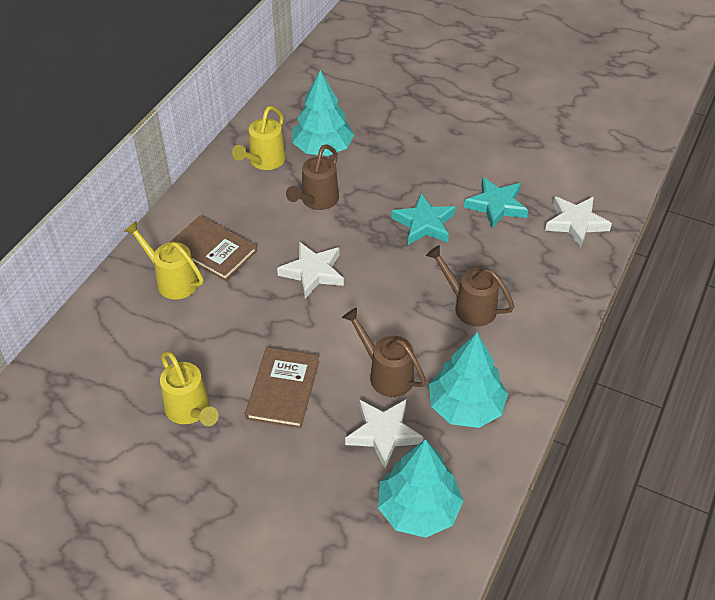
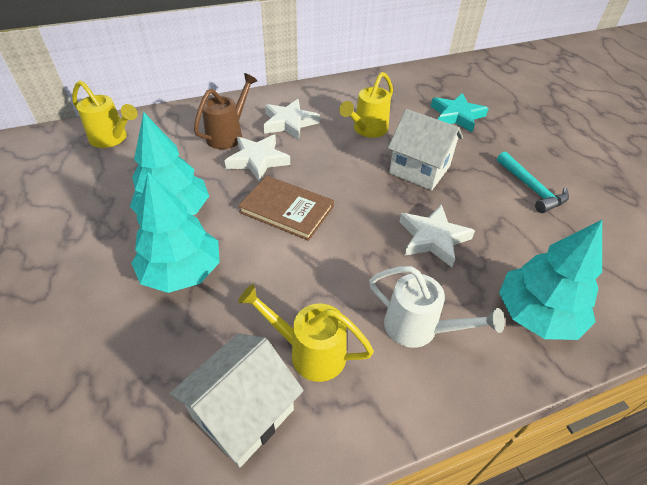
brown book: [169,215,257,281] [245,347,319,429] = 2 -> [238,176,334,241] = 1
brown watering can: [286,144,339,210] [342,308,426,397] [426,245,514,326] = 3 -> [194,73,258,149] = 1
turquoise hammer: none = 0 -> [497,151,569,213] = 1
turquoise star: [391,193,456,245] [464,177,528,228] = 2 -> [431,93,489,132] = 1
white house: none = 0 -> [170,333,304,468] [388,109,463,190] = 2
white watering can: none = 0 -> [369,266,505,348] = 1

